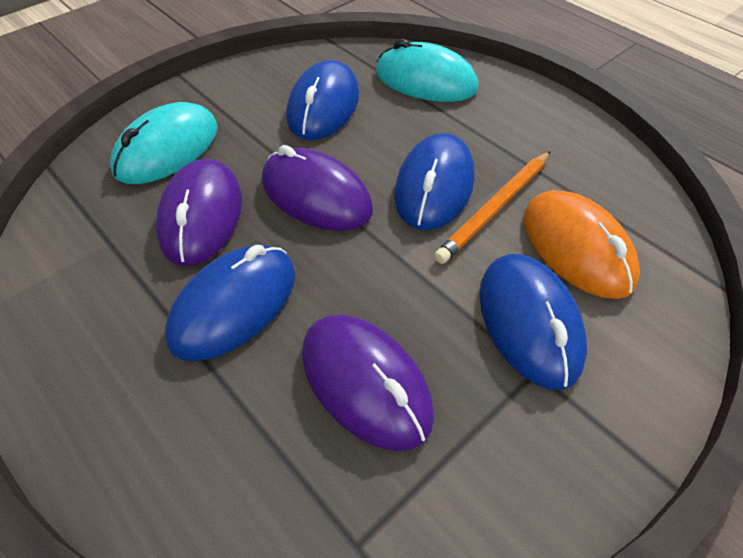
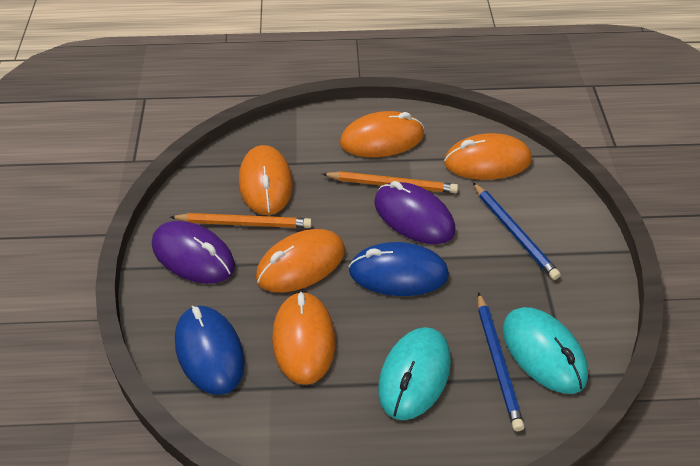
blue mouse: [165,245,295,361] [286,60,359,140] [394,133,475,230] [479,254,587,390] = 4 -> [175,306,245,395] [349,242,449,296] = 2
blue pencil: none = 0 -> [473,183,561,280] [478,292,525,431] = 2
orange mouse: [524,190,640,299] = 1 -> [239,145,293,215] [256,229,345,292] [272,291,335,385] [340,111,424,157] [444,133,532,180] = 5
orange pencil: [434,151,551,264] = 1 -> [170,213,312,228] [322,171,458,193] = 2
purple mouse: [156,159,242,266] [262,145,373,231] [302,315,434,451] = 3 -> [152,221,235,284] [374,181,455,244] = 2

